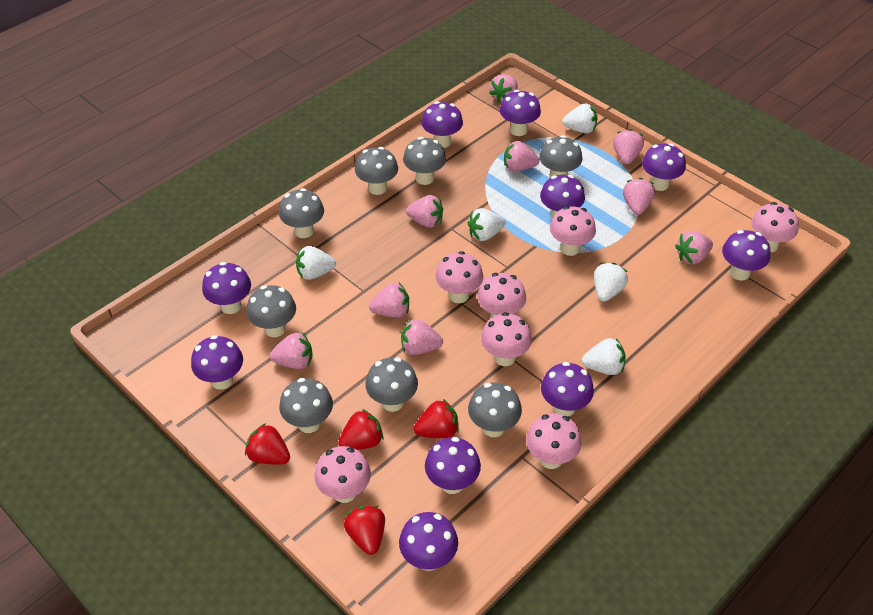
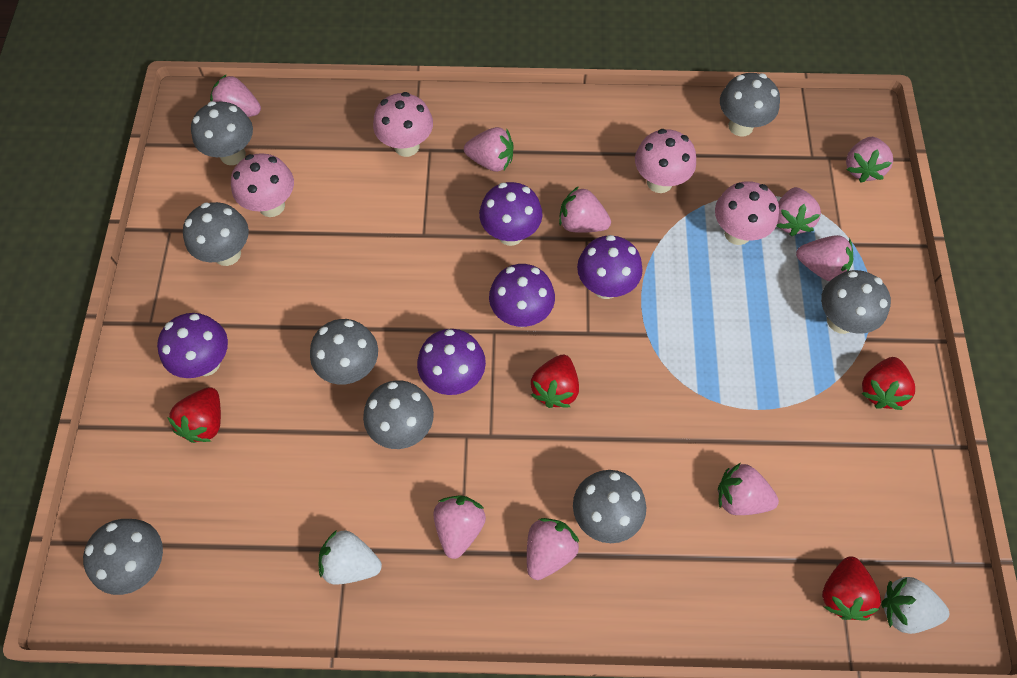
pink mushroom: [314,446,371,503] [435,251,483,303] [477,273,526,319] [481,312,532,366] [526,413,581,469] [550,206,596,256] [751,202,799,252] = 7 -> [231,153,294,217] [373,92,433,157] [635,129,696,193] [715,181,779,245] = 4
purple mushroom: [191,335,243,390] [202,262,251,314] [399,512,458,571] [422,101,463,148] [425,437,481,494] [500,90,541,136] [540,175,585,219] [541,362,594,417] [642,143,686,191] [722,230,770,280] = 10 -> [157,313,228,378] [417,329,486,395] [479,182,542,246] [489,264,555,327] [577,235,643,299] = 5
white strawberry: [296,246,336,280] [468,208,505,241] [562,103,598,134] [582,338,626,375] [594,263,628,302] = 5 -> [319,530,382,585] [881,577,949,634] = 2

